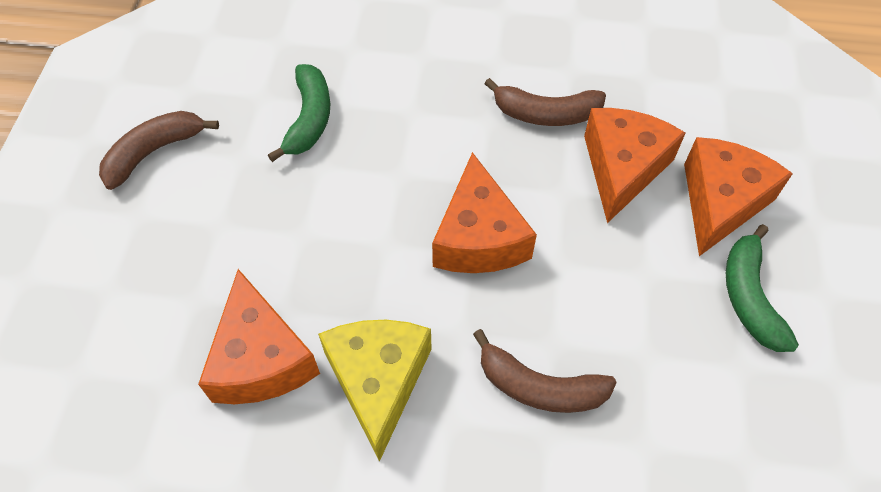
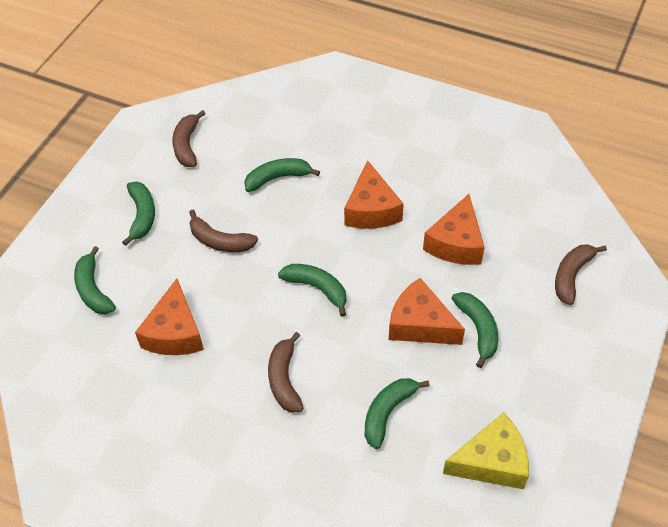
brown banana: [99,111,219,190] [473,329,617,413] [485,78,606,126] = 3 -> [172,110,206,167] [189,210,258,252] [268,332,304,413] [555,244,607,305] = 4
green banana: [268,64,330,162] [726,224,799,352] = 2 -> [74,246,116,314] [122,182,155,246] [244,158,320,192] [278,264,347,317] [365,378,430,449] [451,292,498,368] = 6

